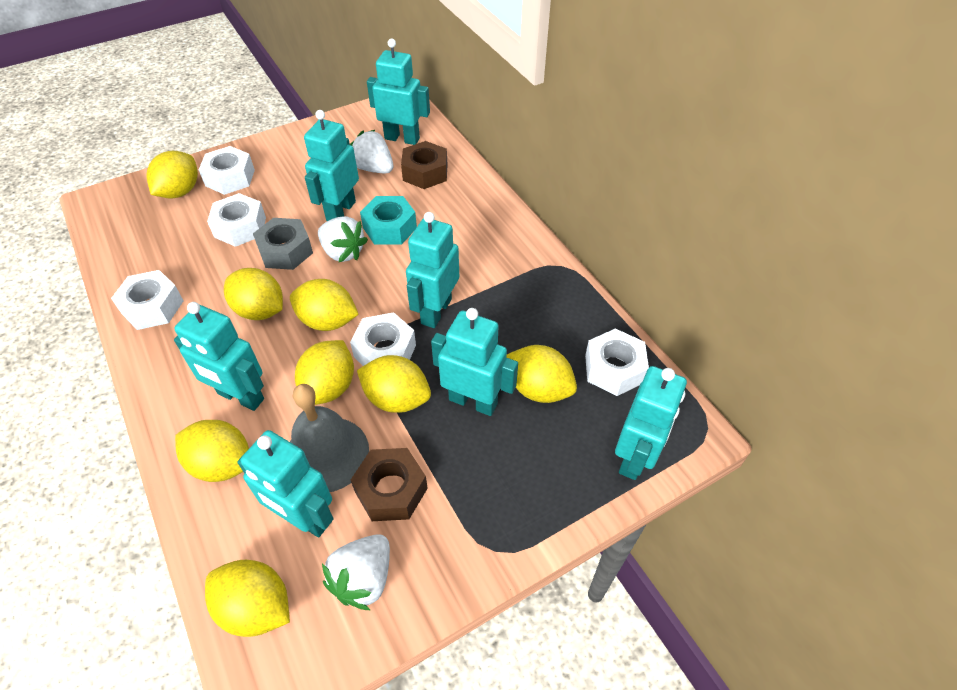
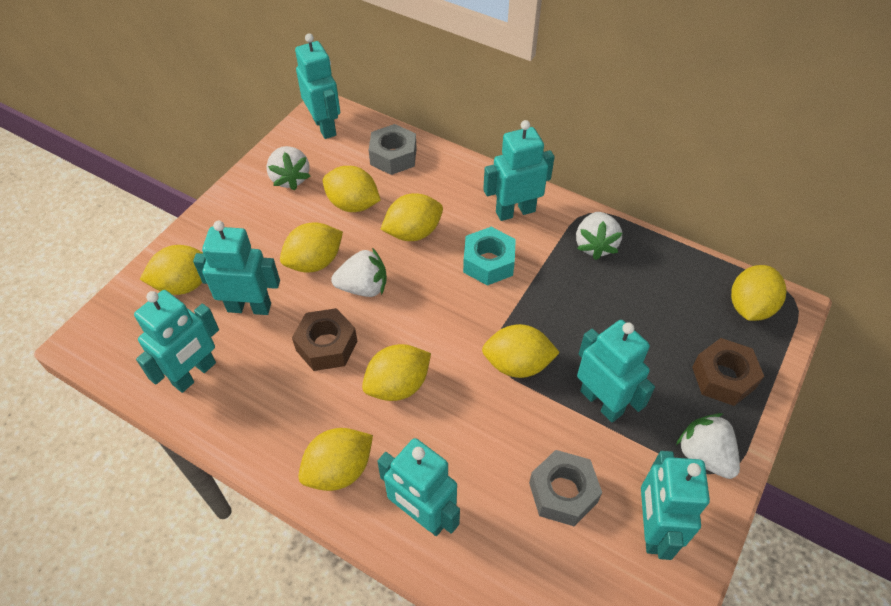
grey bell: [290,384,369,492] = 1 -> none = 0
grey nut: [253,218,313,270] = 1 -> [369,124,417,175] [529,450,602,526] = 2
white nut: [111,270,184,330] [199,146,255,195] [207,193,266,247] [350,312,416,366] [585,329,649,396] = 5 -> none = 0
white strawberry: [318,216,368,262] [322,534,390,610] [350,130,393,173] = 3 -> [266,146,311,191] [331,248,387,297] [576,212,622,260] [676,413,740,479] = 4

